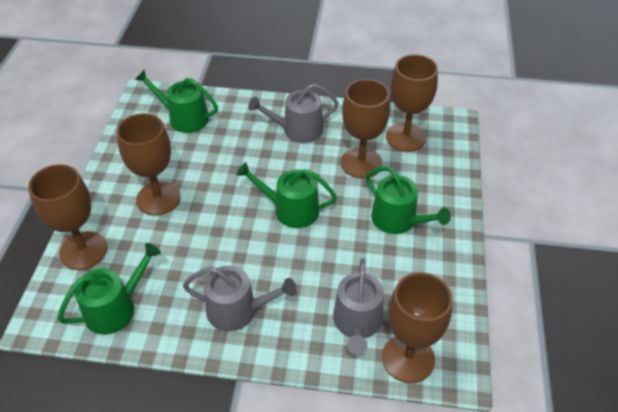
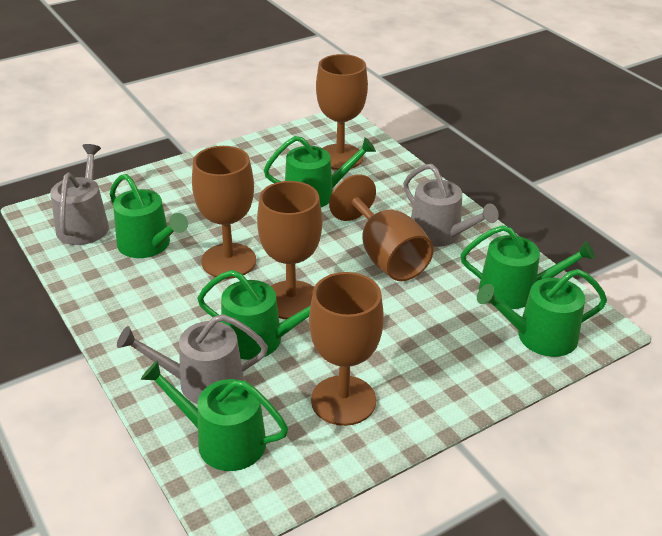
green watering can: [58,243,161,335] [135,70,218,133] [236,162,337,228] [366,166,451,234] = 4 -> [110,174,188,258] [141,360,288,471] [197,270,311,360] [264,136,376,207] [461,225,595,309] [477,269,607,357] = 6

